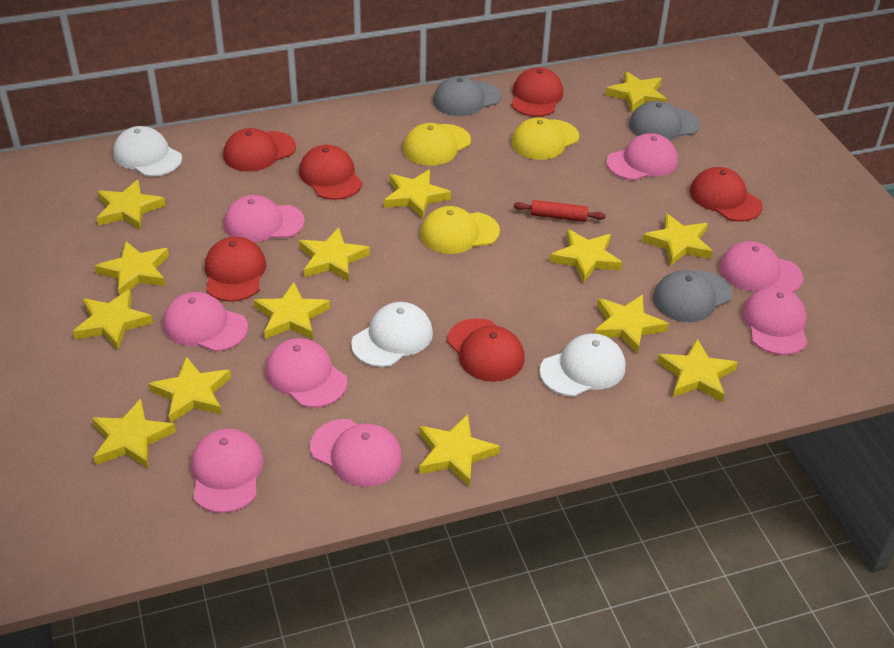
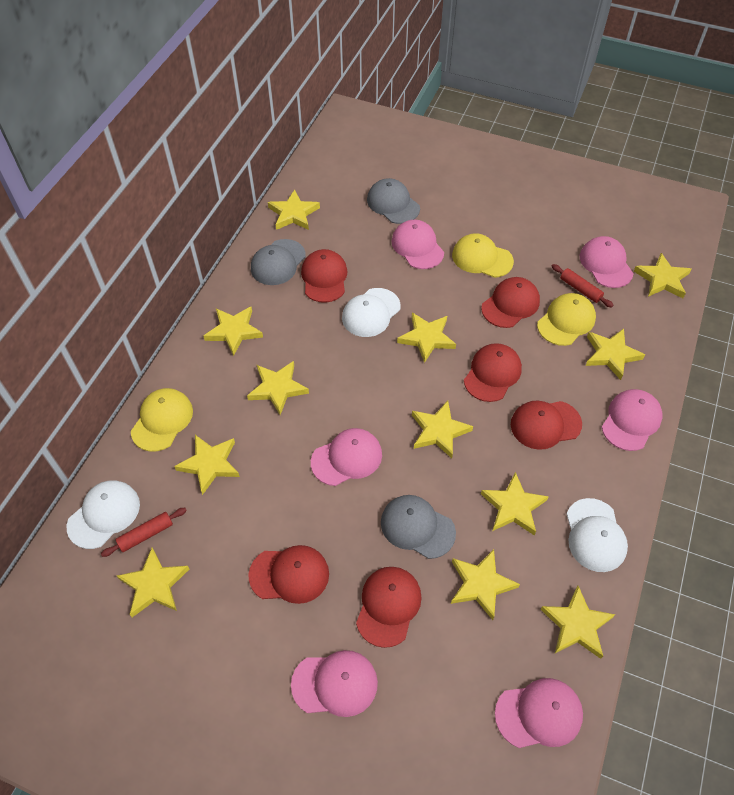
pink cap: [163,292,248,352] [191,429,264,513] [224,195,305,242] [266,338,347,408] [310,419,402,487] [606,133,678,180] [719,241,803,292] [742,287,807,355] = 8 -> [291,650,378,717] [311,428,382,486] [392,220,444,269] [495,678,583,748] [580,236,634,288] [602,389,662,451] = 6
red rolling pin: [514,200,606,222] = 1 -> [101,508,187,557] [551,264,613,308] = 2
yellow star: [73,289,153,350] [92,399,176,468] [95,242,169,295] [97,180,166,230] [148,356,231,423] [254,282,330,339] [299,228,370,281] [384,170,451,219] [419,415,500,487] [550,229,623,283] [594,295,669,354] [606,71,667,112] [642,213,713,266] [657,339,738,402] = 14 -> [117,548,189,617] [174,435,240,495] [204,307,263,356] [247,361,309,415] [268,189,320,230] [397,313,456,363] [412,401,473,459] [451,549,520,620] [481,472,549,535] [540,586,616,659] [586,328,645,380] [634,253,691,298] = 12

